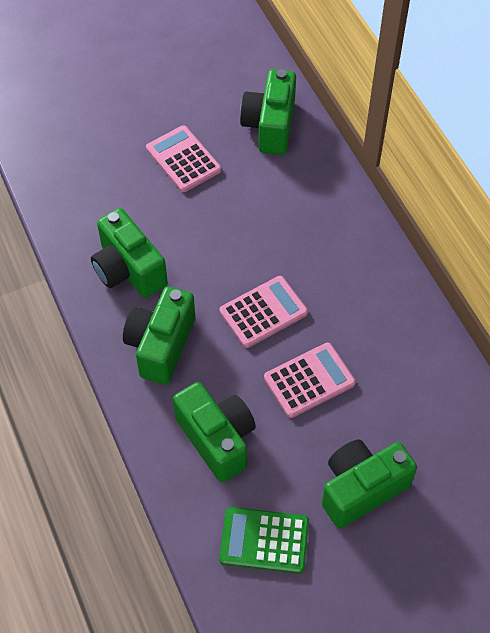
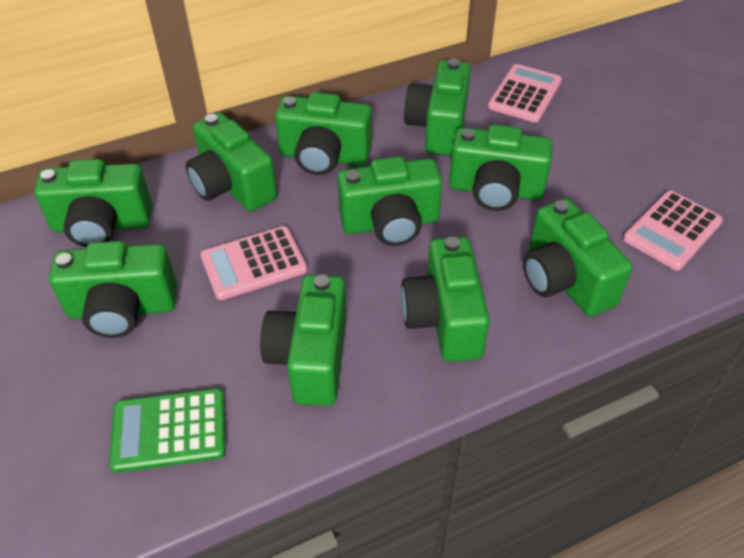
green camera: [91,208,168,298] [123,286,195,384] [173,382,256,482] [240,69,296,155] [322,439,417,528] = 5 -> [34,159,152,247] [49,241,177,338] [186,112,277,211] [260,274,347,406] [275,92,372,175] [337,156,442,246] [401,237,490,362] [404,59,471,156] [449,125,553,211] [523,198,633,317] = 10

